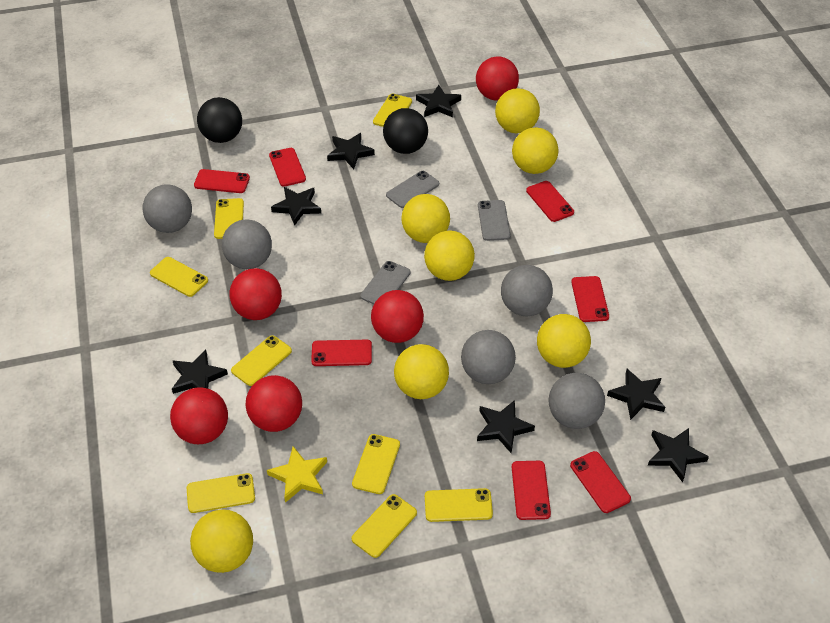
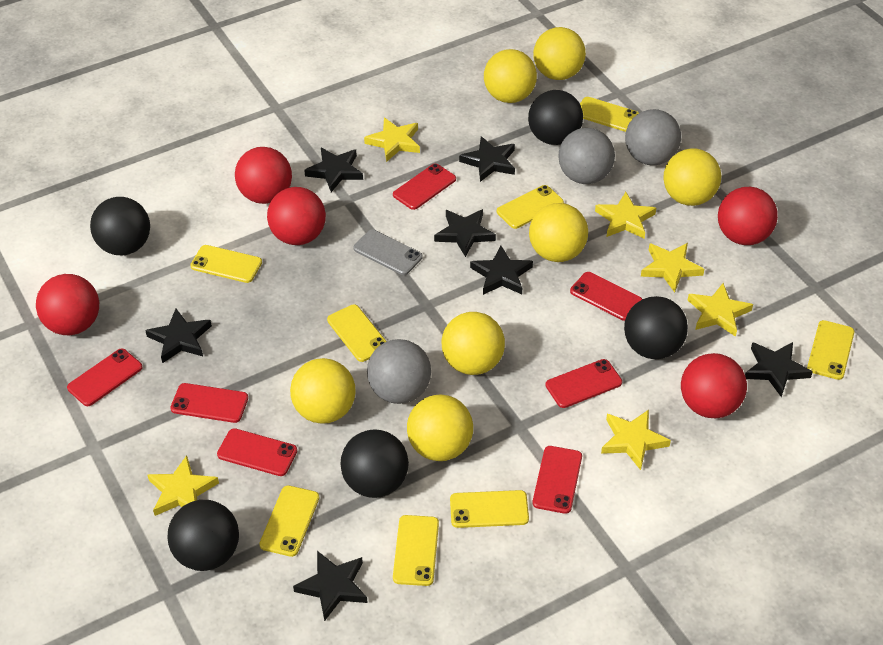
black ball: [197,97,242,143] [383,108,428,154] = 2 -> [90,197,150,255] [168,500,239,571] [340,429,409,498] [528,90,583,145] [624,296,688,359] = 5
grey ball: [143,184,192,233] [222,219,272,269] [461,330,516,384] [501,265,553,317] [548,373,605,429] = 5 -> [367,339,431,404] [558,128,615,184] [625,109,681,165] = 3
grey phone: [360,261,411,304] [386,171,439,208] [478,200,511,241] = 3 -> [353,230,423,275] = 1
yellow star: [267,446,327,503] = 1 -> [148,455,219,516] [364,118,420,162] [595,192,656,239] [601,410,671,470] [641,243,704,293] [688,283,753,337] = 6

